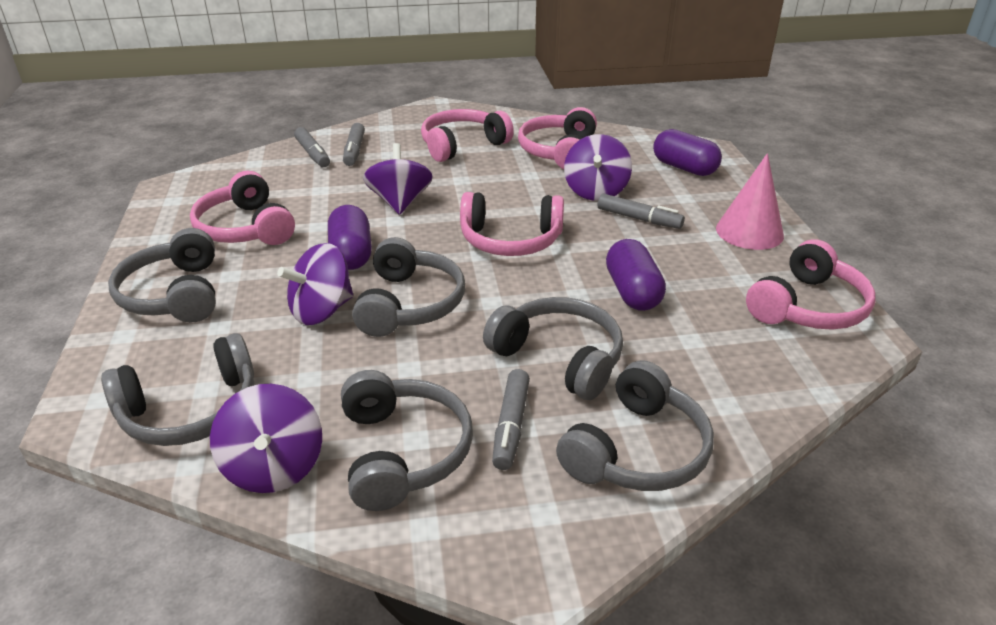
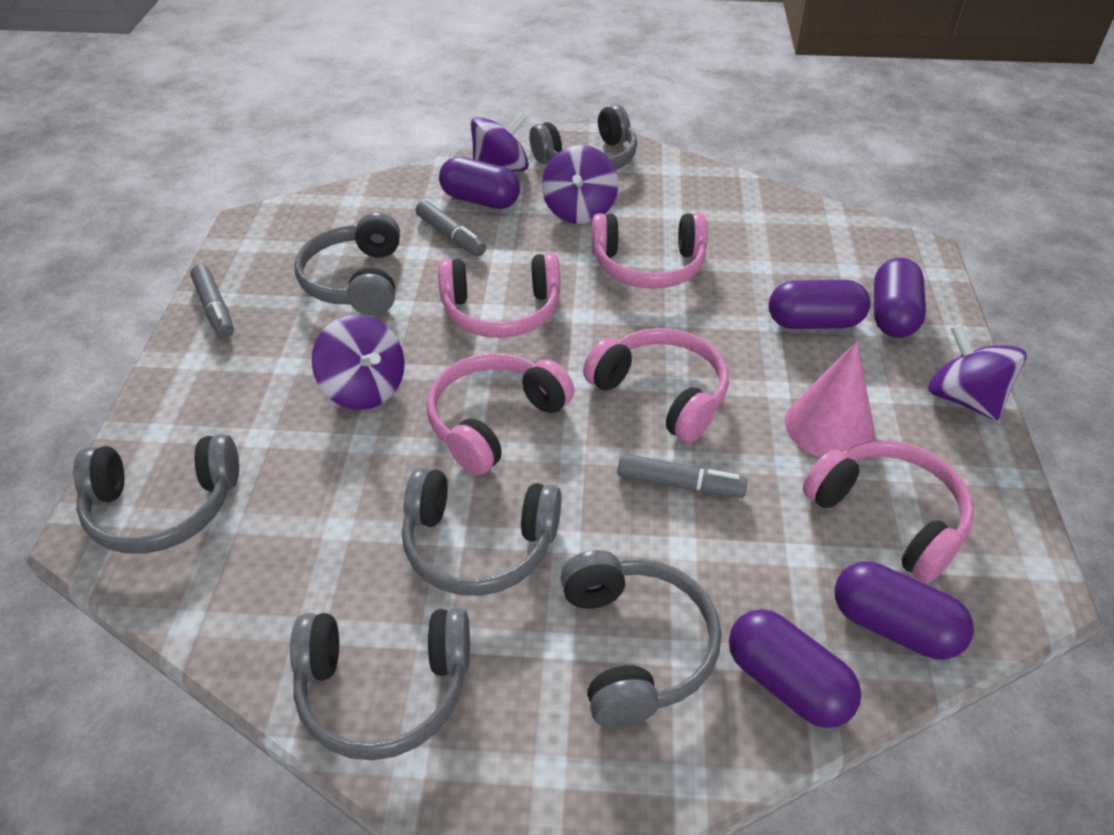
grey marker: [294,127,330,167] [343,123,365,166] [492,369,530,470] [598,194,685,229] = 4 -> [190,265,234,338] [415,200,486,257] [617,453,748,498] = 3
purple capsule: [328,205,372,270] [606,239,666,311] [653,129,722,176] = 3 -> [439,157,520,209] [729,609,861,728] [769,280,870,329] [834,561,974,659] [874,258,926,338] = 5

